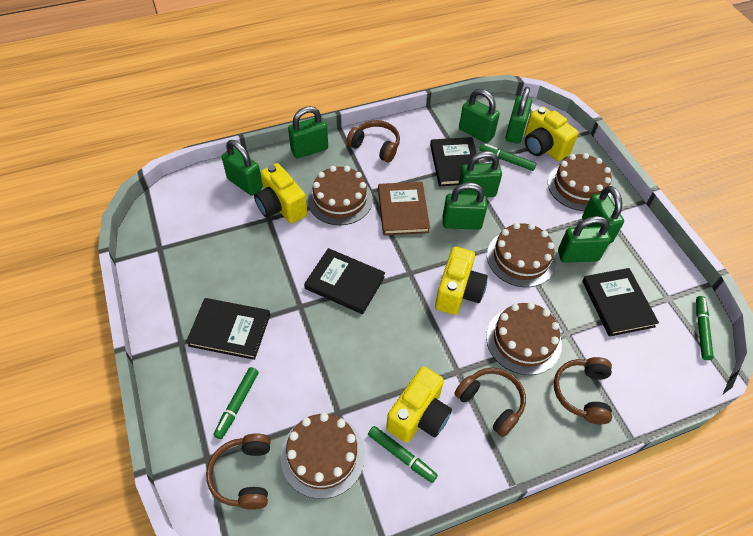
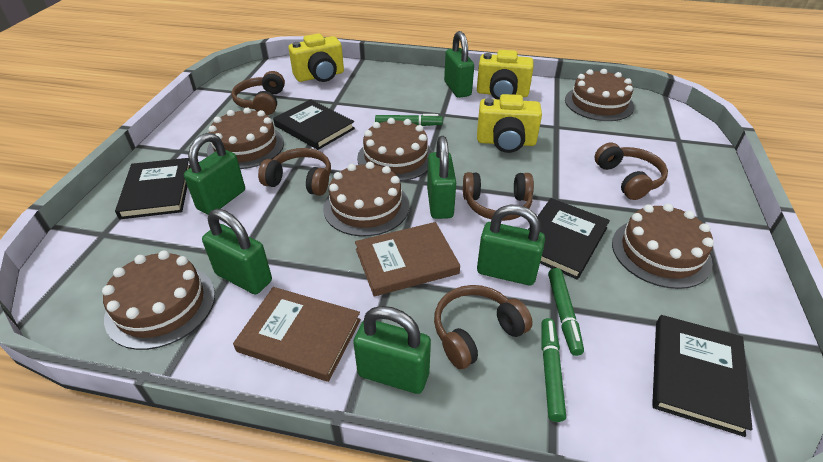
brown book: [378,182,430,236] = 1 -> [233,287,361,382] [355,222,460,296] = 2
brown cake: [280,413,365,499] [308,166,373,225] [486,302,562,375] [487,223,556,287] [548,153,612,211] = 5 -> [102,250,215,350] [207,108,284,169] [323,162,409,236] [357,118,433,181] [565,69,634,121] [612,204,714,289] = 6
brown headphones: [206,433,271,510] [346,120,400,162] [455,368,526,437] [554,357,612,424] = 4 -> [231,71,285,115] [258,148,331,196] [434,285,533,369] [463,172,534,221] [594,142,668,200] = 5
green marker: [214,367,259,439] [368,426,438,483] [479,144,536,171] [696,296,714,360] = 4 -> [375,114,443,126] [541,318,566,422] [548,268,584,356] = 3
green padlock: [222,140,263,196] [288,106,328,158] [443,182,487,230] [458,151,502,197] [459,89,500,143] [505,87,532,144] [558,216,611,263] [582,186,624,244] = 8 -> [184,133,245,215] [202,209,272,294] [353,306,431,394] [427,136,456,219] [444,31,474,98] [477,205,545,285] = 6
yellow camera: [254,163,307,224] [386,366,452,443] [435,247,488,315] [525,106,579,161] = 4 -> [288,33,344,82] [477,50,533,99] [477,94,542,153] = 3

